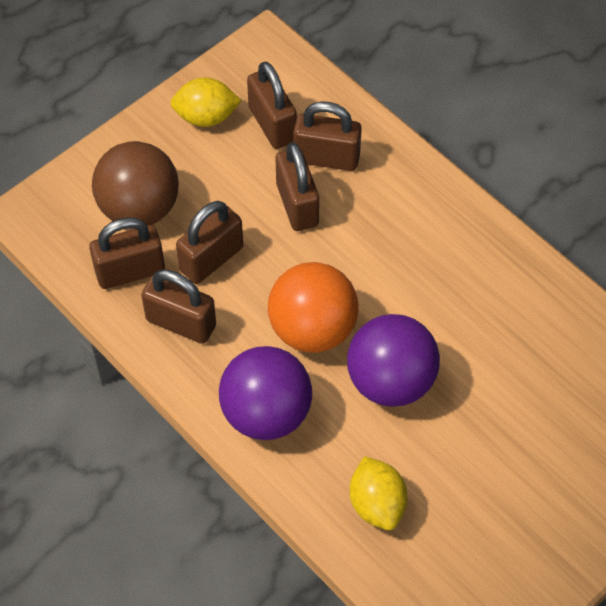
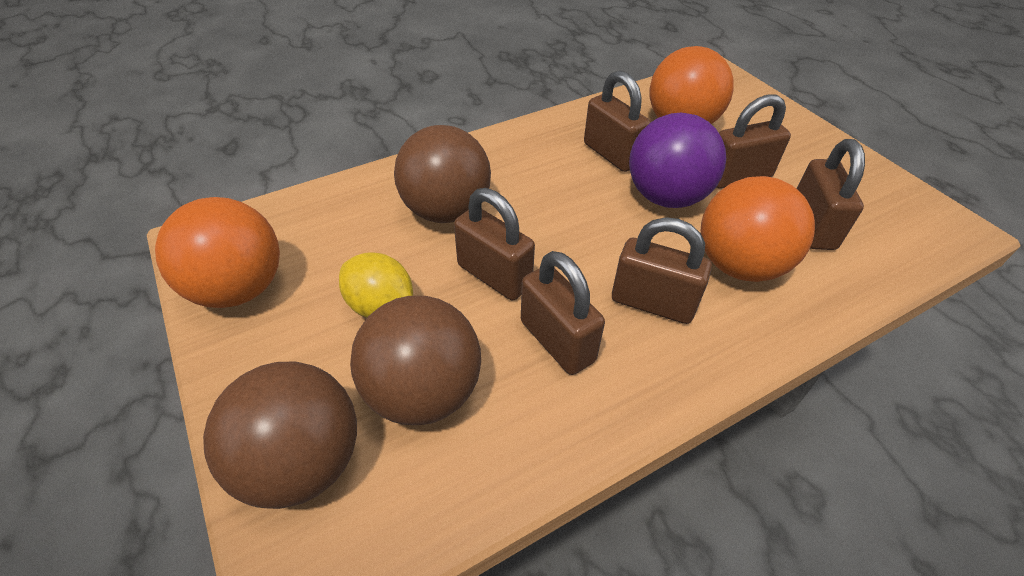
brown ball: [92,141,179,225] = 1 -> [203,362,357,509] [350,296,481,425] [394,125,491,223] = 3
orange ball: [268,262,359,353] = 1 -> [155,197,280,308] [650,46,734,124] [701,176,815,282] = 3
purple ball: [219,346,312,440] [347,314,440,407] = 2 -> [629,113,726,208] = 1
yellow lemon: [170,77,242,127] [350,456,408,530] = 2 -> [339,253,413,317] = 1

